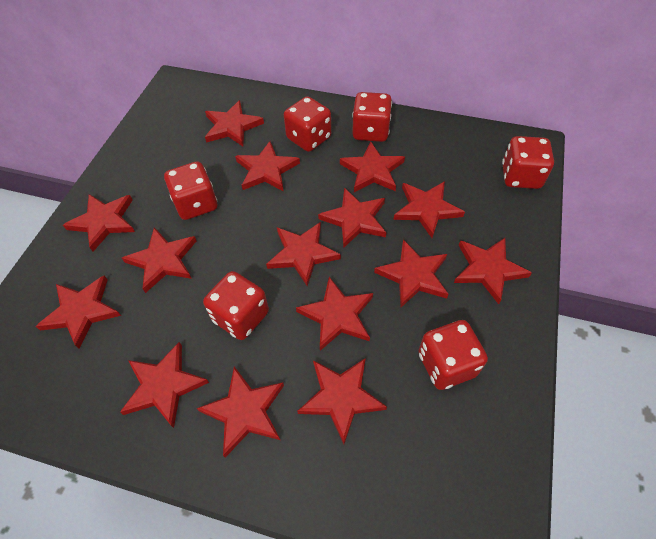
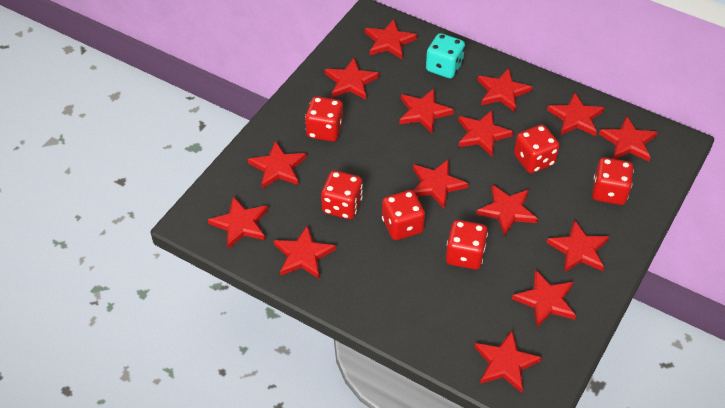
turquoise dice: none = 0 -> [426,33,465,79] = 1

